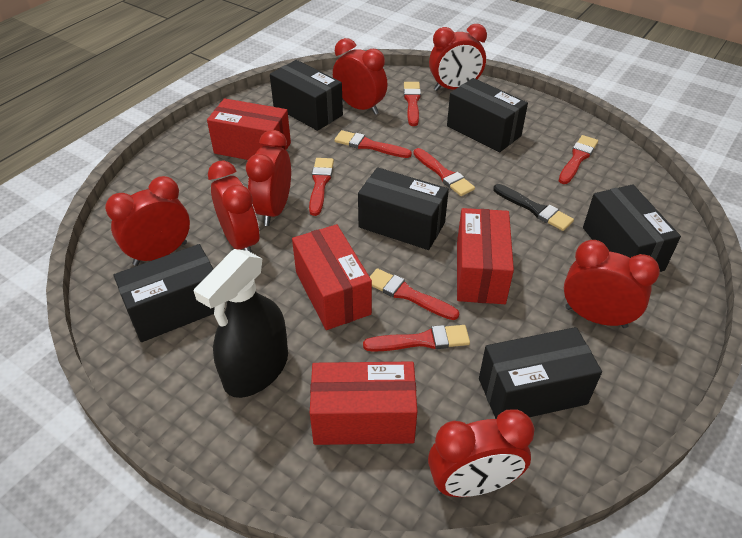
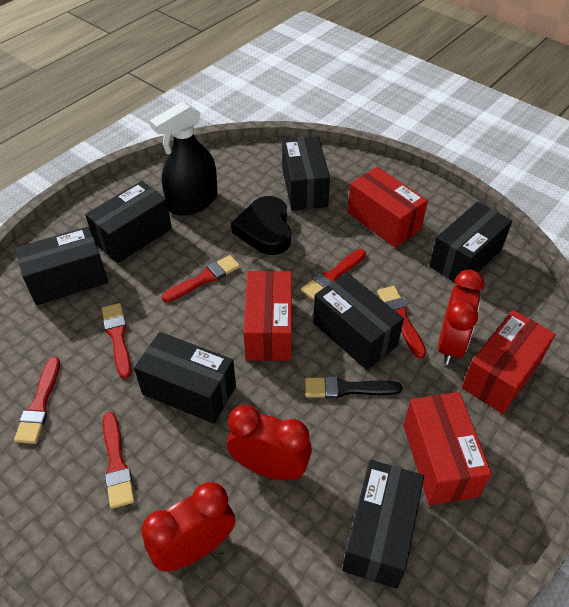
black box: [113,244,215,342] [270,60,343,131] [358,167,449,250] [447,78,528,152] [479,327,602,419] [583,184,681,272] = 6 -> [15,226,108,305] [85,181,172,263] [134,332,236,424] [282,136,330,211] [313,273,404,370] [342,460,424,589] [429,201,512,284] = 7
black heart: none = 0 -> [231,196,291,255] = 1
red brush: [309,158,334,216] [334,130,412,158] [363,325,470,352] [370,268,459,320] [404,82,421,126] [413,148,475,196] [559,135,598,184] = 7 -> [14,357,60,444] [102,303,131,379] [103,412,135,509] [162,255,240,302] [301,249,366,300] [377,286,426,359] = 6
red clock: [105,176,190,266] [208,160,260,253] [246,130,291,226] [333,38,388,115] [428,409,534,497] [429,24,487,91] [564,240,660,328] = 7 -> [141,482,235,572] [227,405,312,480] [438,269,484,365] = 3

